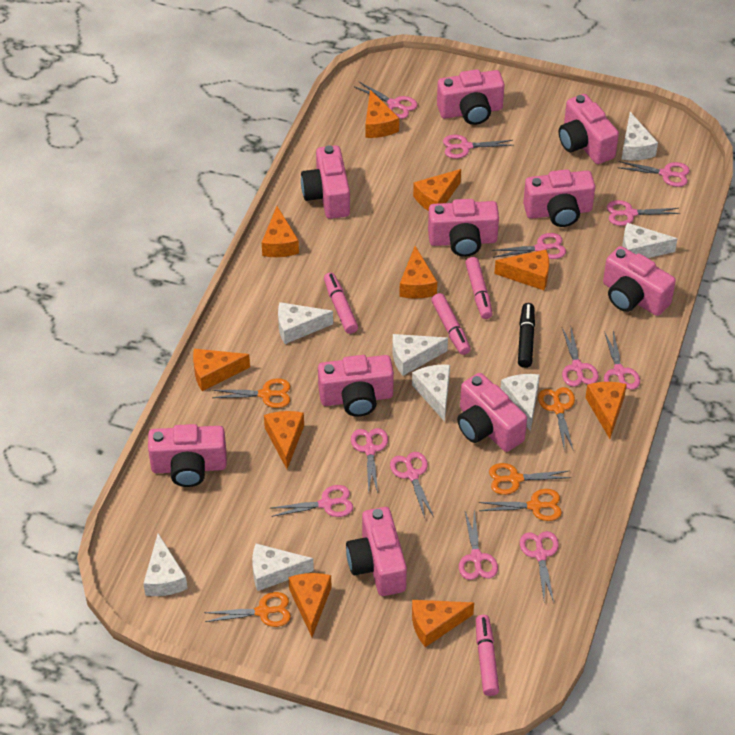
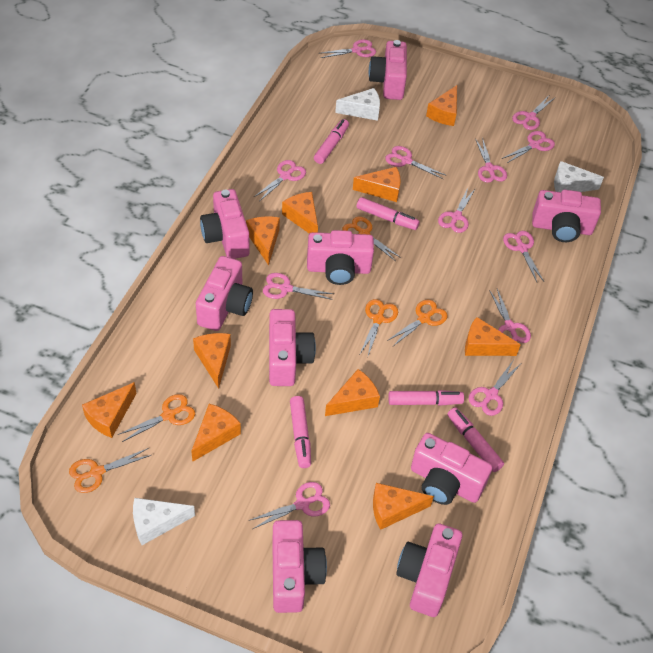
black marker: [518,303,535,368] = 1 -> none = 0
pink camera: [148,424,227,487] [301,145,350,219] [318,355,394,417] [346,507,407,596] [428,199,499,257] [437,69,505,125] [457,373,527,452] [523,169,595,227] [559,94,619,164] [603,246,676,316] = 10 -> [196,256,253,331] [200,189,250,259] [269,309,316,386] [272,520,327,613] [307,230,374,285] [369,40,407,100] [396,523,462,617] [411,433,493,505] [532,190,601,242] = 9
pink marker: [324,273,358,334] [431,293,471,355] [465,257,493,319] [476,615,499,696] = 4 -> [290,396,311,468] [314,119,349,164] [356,197,420,230] [388,390,464,406] [448,407,504,472] = 5
white cheese: [143,534,188,596] [252,543,314,591] [278,302,333,344] [392,334,448,376] [412,364,450,422] [500,374,540,432] [621,112,658,160] [622,223,678,258] = 8 -> [133,498,195,545] [335,88,380,121] [554,161,604,192] = 3

